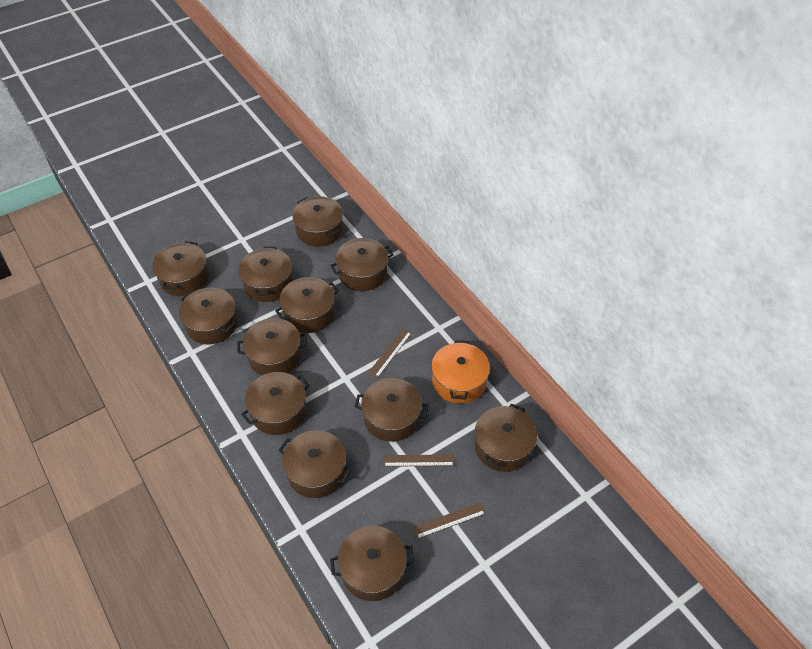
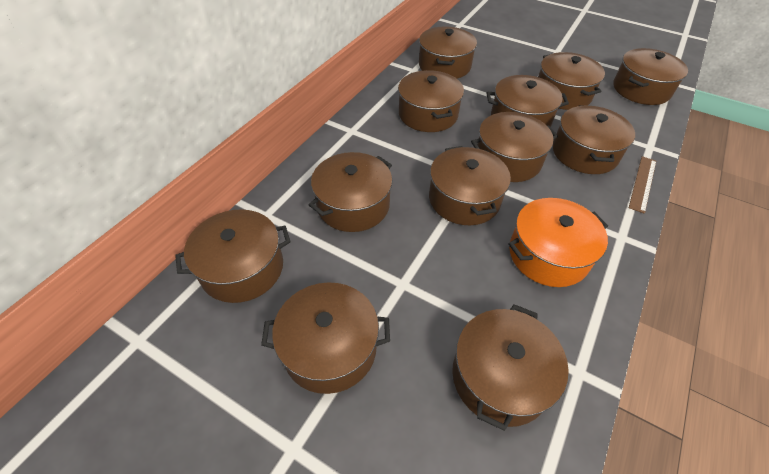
brown ruler: [368,328,412,378] [383,454,455,467] [412,502,486,539] = 3 -> [629,156,656,214] = 1

